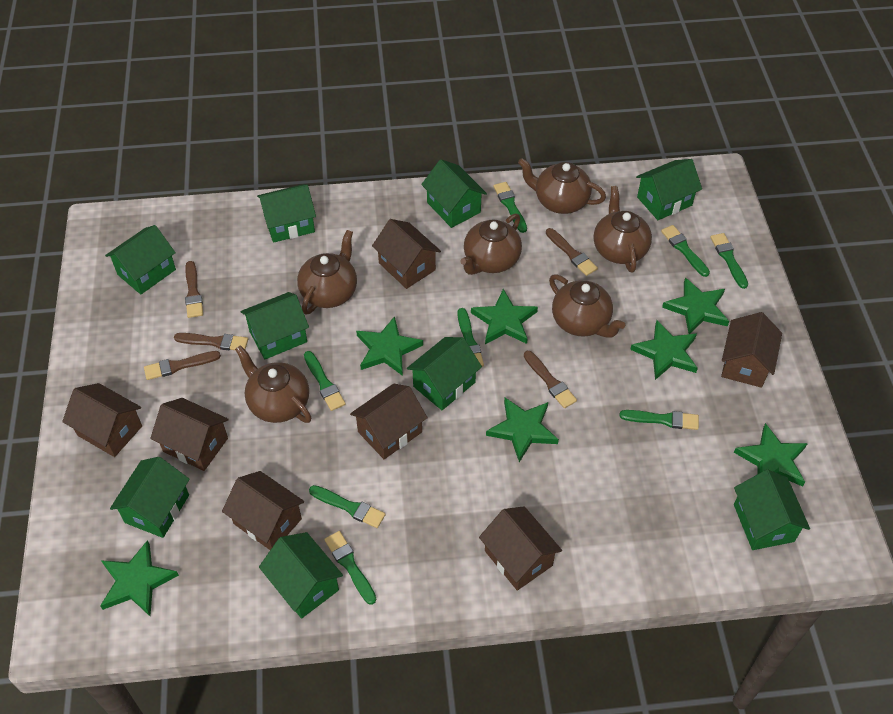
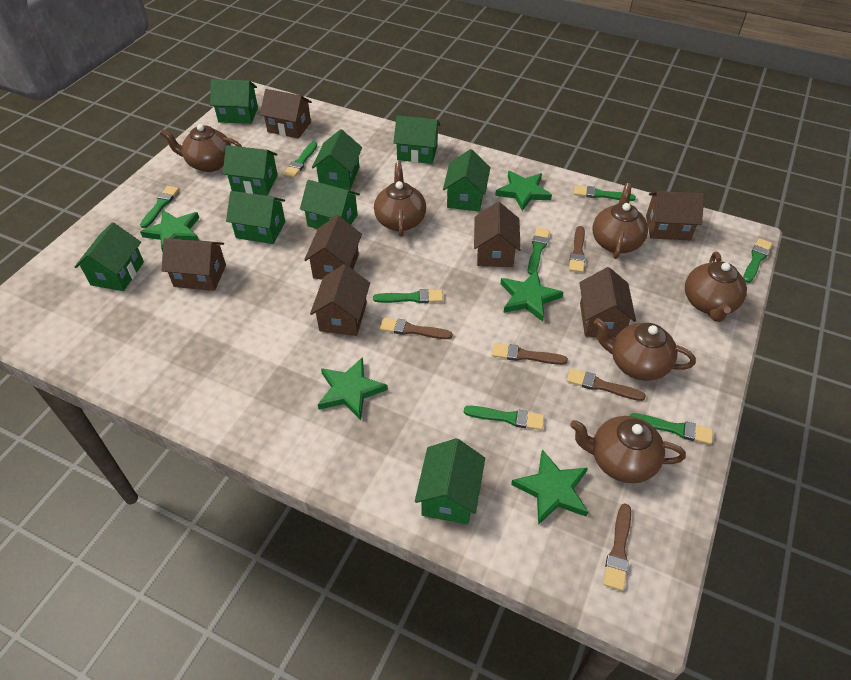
green star: [100,540,179,616] [356,316,423,376] [471,289,538,344] [486,398,559,462] [630,320,698,380] [662,278,729,334] [734,423,808,486] = 7 -> [140,210,199,252] [318,357,388,420] [495,171,552,211] [500,270,563,322] [511,449,588,525] = 5

